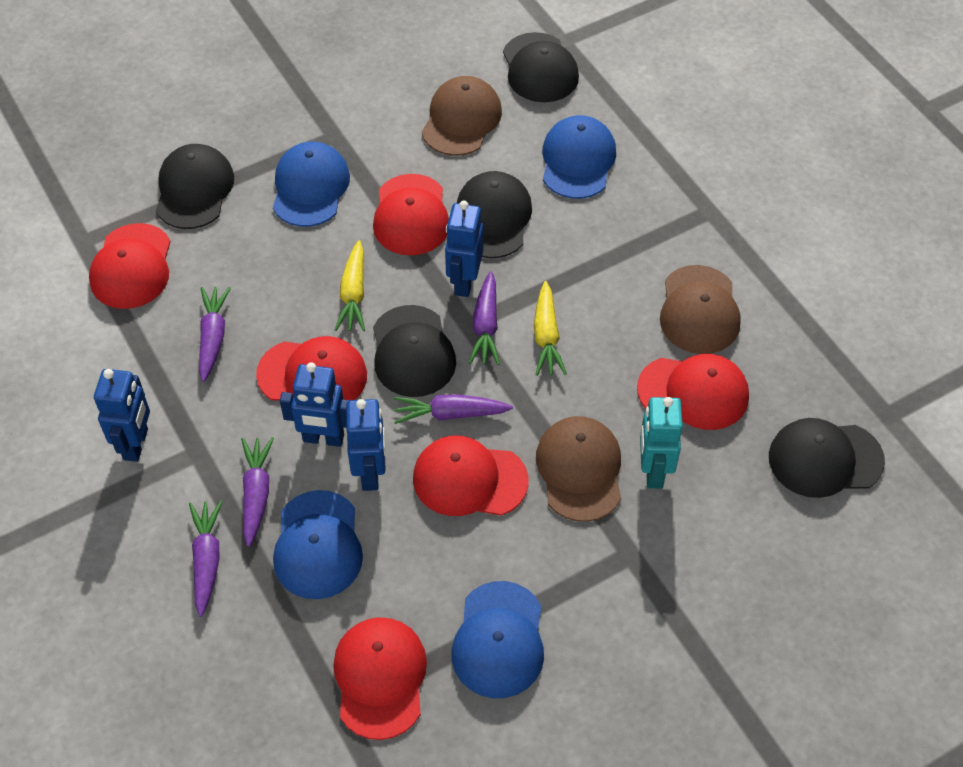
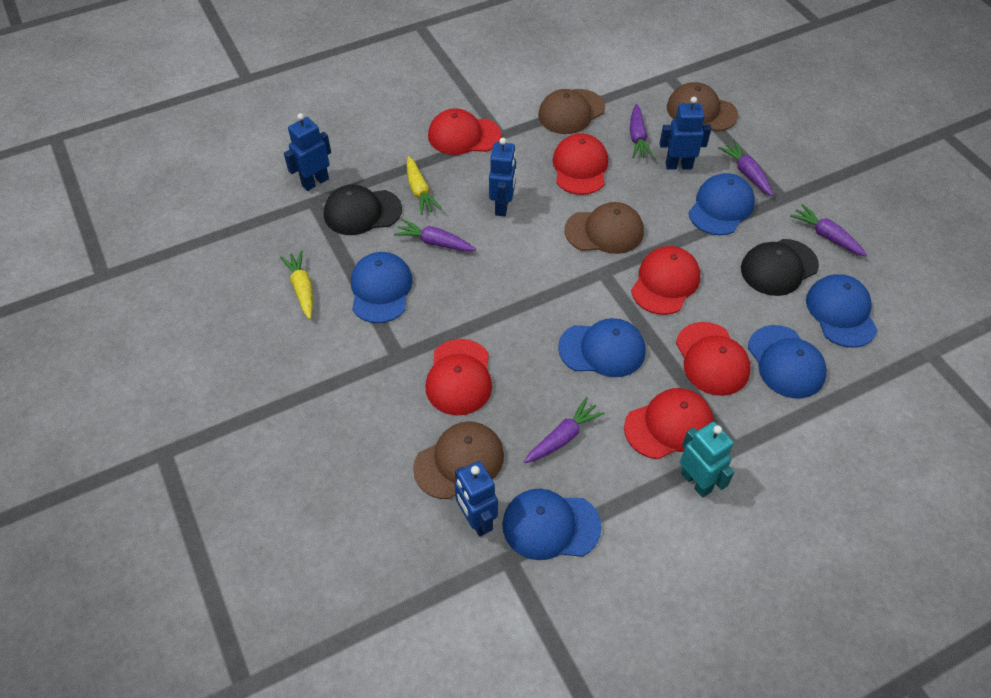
black cap: [156,144,234,229] [373,305,456,397] [457,171,532,258] [503,32,579,102] [769,418,885,498] = 5 -> [324,185,402,235] [741,239,819,296] = 2
blue cap: [273,142,350,227] [273,490,363,599] [451,581,544,698] [542,115,616,199] = 4 -> [351,252,413,323] [502,489,602,560] [558,318,646,377] [689,173,755,235] [748,325,827,398] [806,274,878,348] = 6
brown cap: [422,76,502,156] [536,416,621,522] [660,265,741,354] = 3 -> [413,421,504,499] [538,89,605,134] [564,202,644,254] [667,82,738,131] = 4

